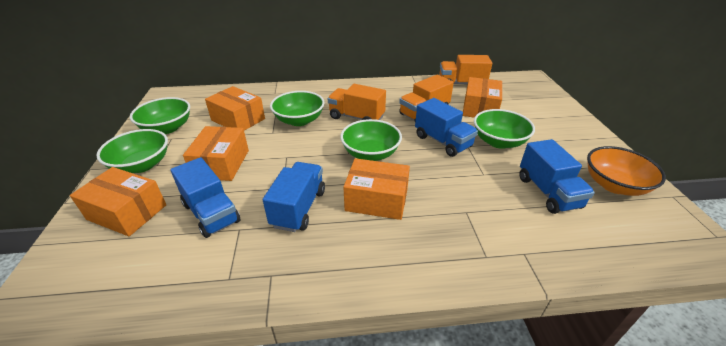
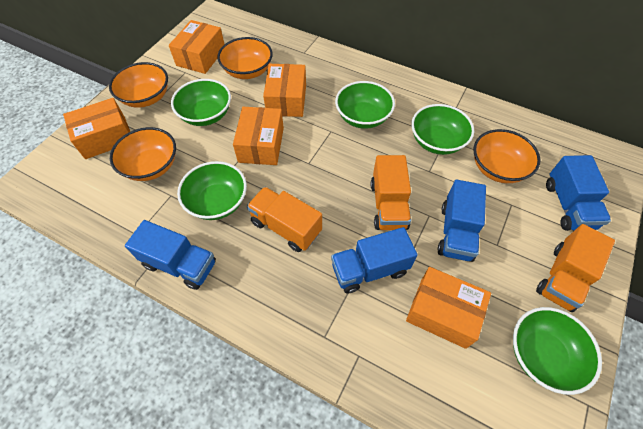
orange bowl: [587,146,666,196] = 1 -> [109,62,168,108] [110,127,176,181] [217,37,273,79] [473,129,540,183] = 4

